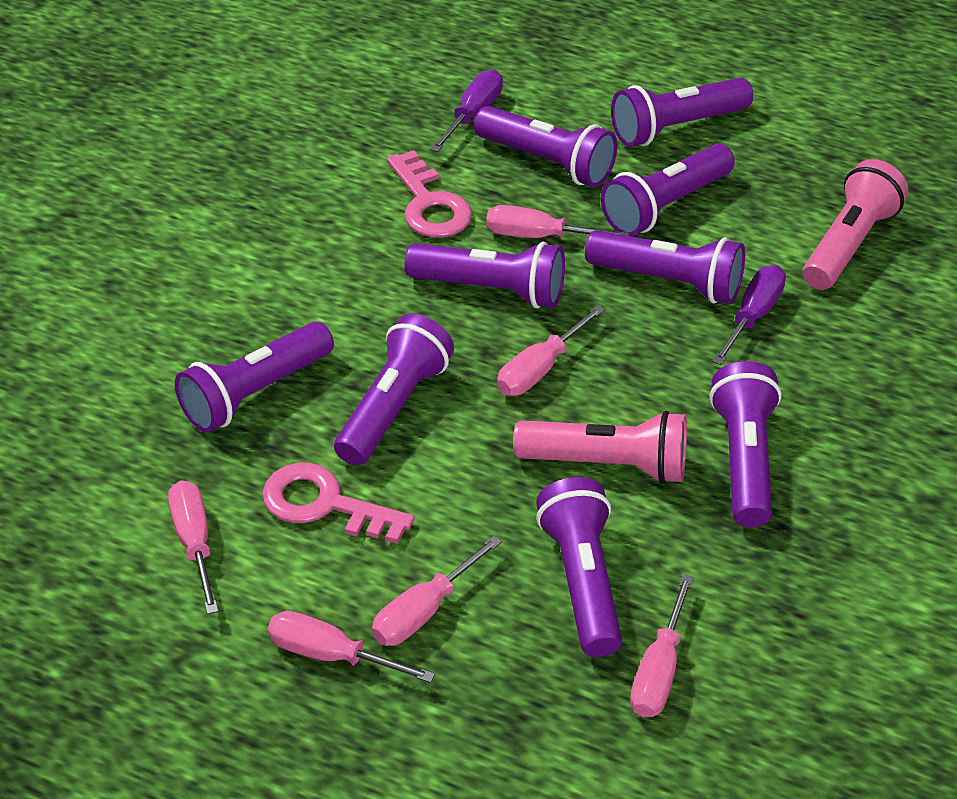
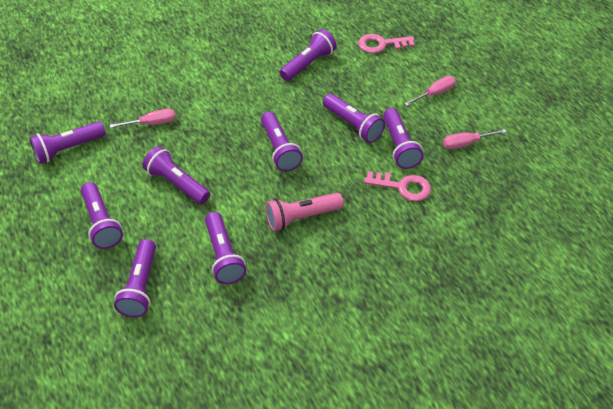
pink flashlight: [513,411,687,484] [803,159,908,290] = 2 -> [266,193,344,231] = 1
pink screwdriver: [168,480,219,614] [268,611,435,683] [372,535,502,646] [486,205,629,238] [497,305,605,396] [630,574,694,718] = 6 -> [110,109,175,128] [404,76,456,106] [443,129,507,149] = 3
purple screwdriver: [430,70,503,152] [712,265,786,365] = 2 -> none = 0

